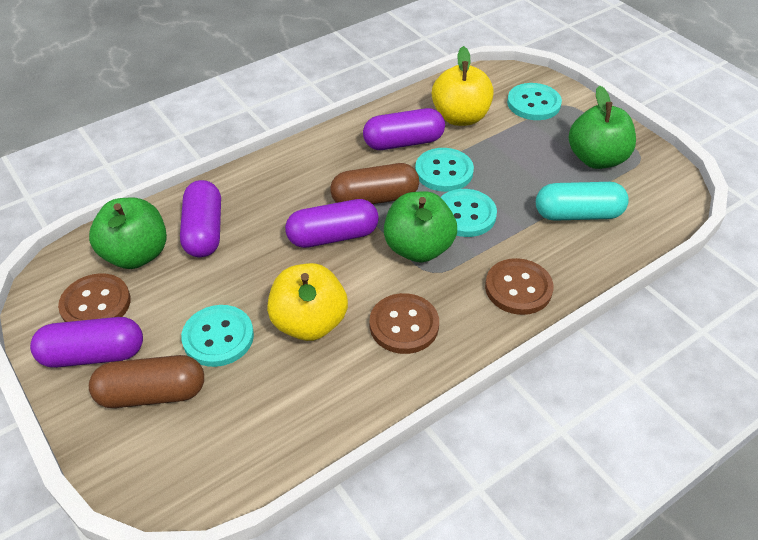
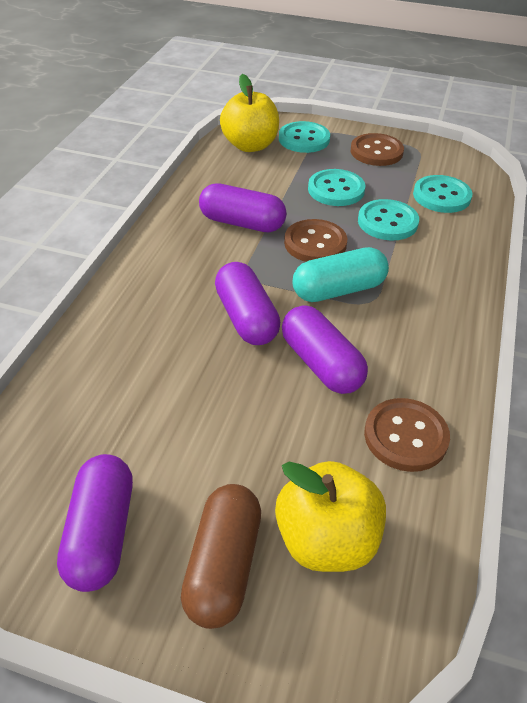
brown capsule: [89,355,204,408] [330,163,419,204] = 2 -> [181,484,261,629] = 1
green apple: [89,198,167,269] [384,191,457,263] [569,86,636,169] = 3 -> none = 0

